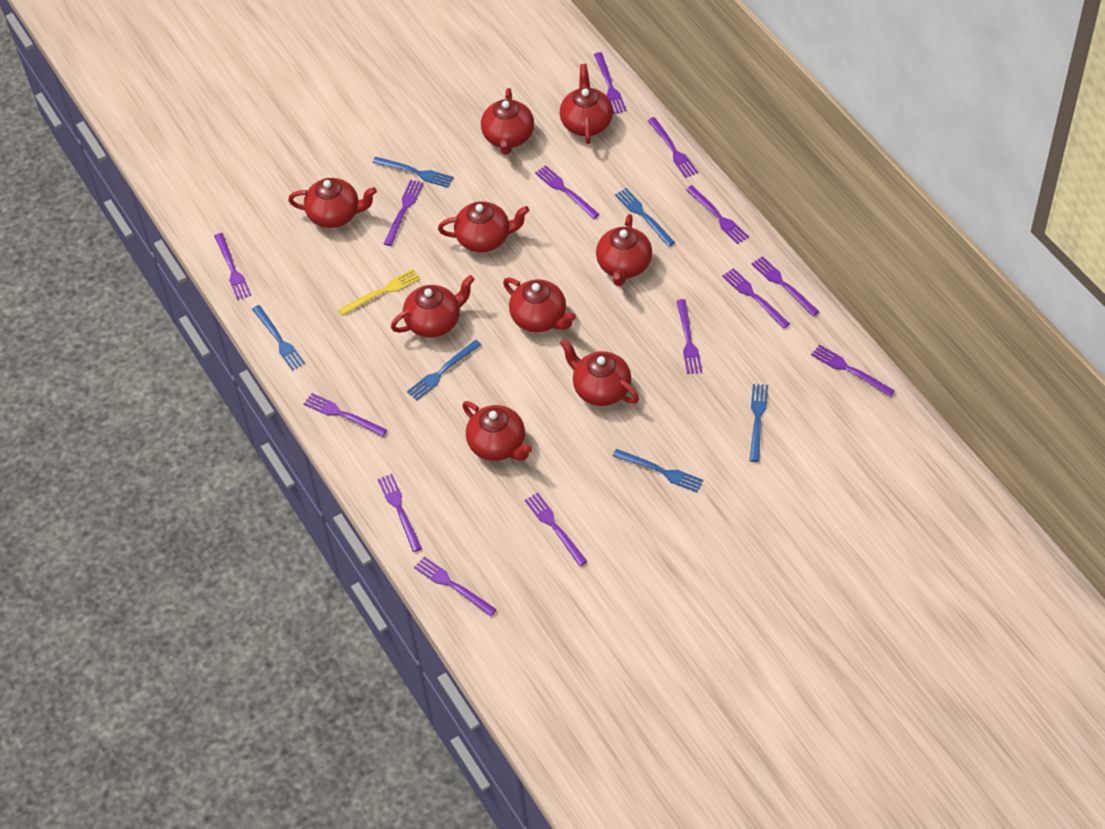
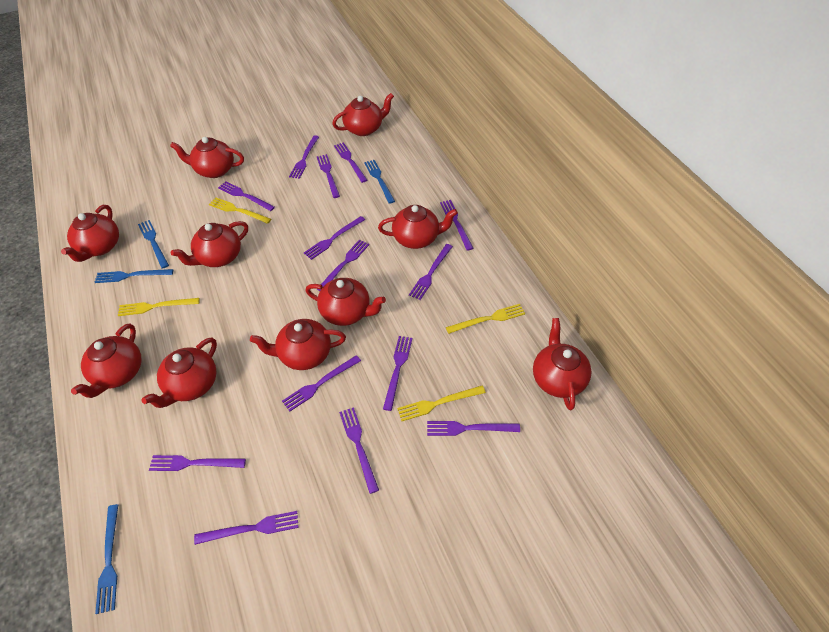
blue fork: [252,305,305,371] [372,157,454,188] [407,340,481,400] [613,449,704,492] [615,188,675,247] [749,384,768,462] = 6 -> [94,269,173,283] [95,504,118,614] [138,220,169,269] [364,160,395,204] = 4
red teapot: [288,178,377,228] [391,275,475,338] [438,202,529,252] [462,401,532,461] [481,88,534,155] [503,278,576,332] [560,64,613,144] [560,339,639,406] [596,214,652,286] = 9 -> [61,205,119,262] [71,323,142,398] [141,338,217,408] [170,137,244,178] [171,221,248,267] [250,319,346,370] [305,278,386,326] [332,93,394,136] [378,205,458,249] [533,318,592,410] = 10
yellow fork: [338,269,420,316] = 1 -> [118,298,200,316] [209,198,271,224] [397,385,486,421] [446,304,525,334] = 4

